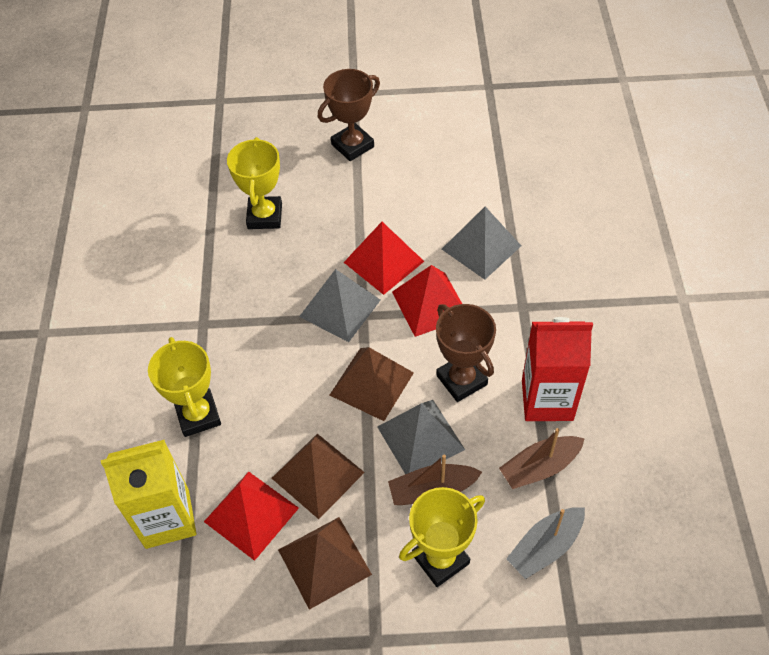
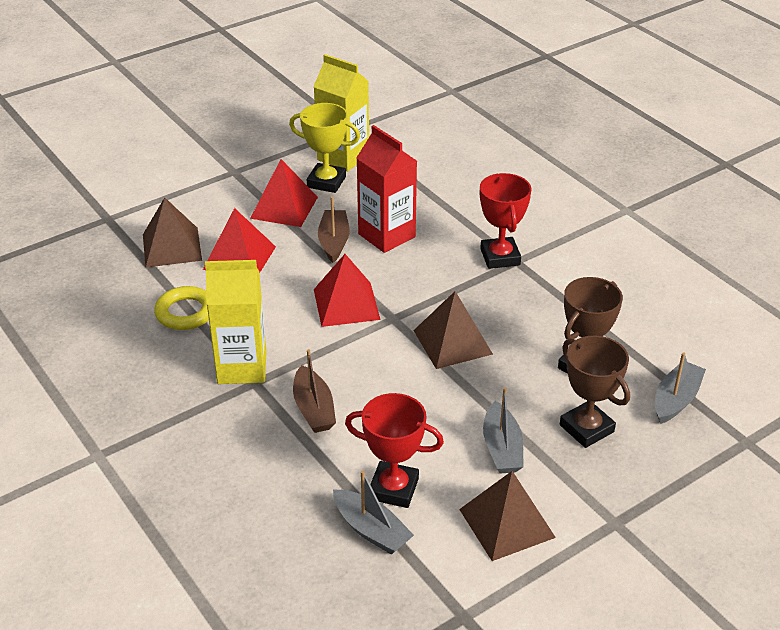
grey boat: [506,507,585,579] = 1 -> [333,470,414,555] [483,387,524,474] [655,352,706,424] = 3
grey pyramid: [299,269,381,342] [377,400,465,474] [442,207,521,280] = 3 -> none = 0
red trophy: none = 0 -> [345,393,444,508] [480,173,532,269] = 2
yellow carton: [101,440,196,549] = 1 -> [205,260,266,384] [314,54,369,172] = 2
yellow ring: none = 0 -> [154,286,209,330] = 1
yellow trophy: [148,337,221,437] [227,137,282,229] [399,487,485,587] = 3 -> [289,103,360,193] = 1

